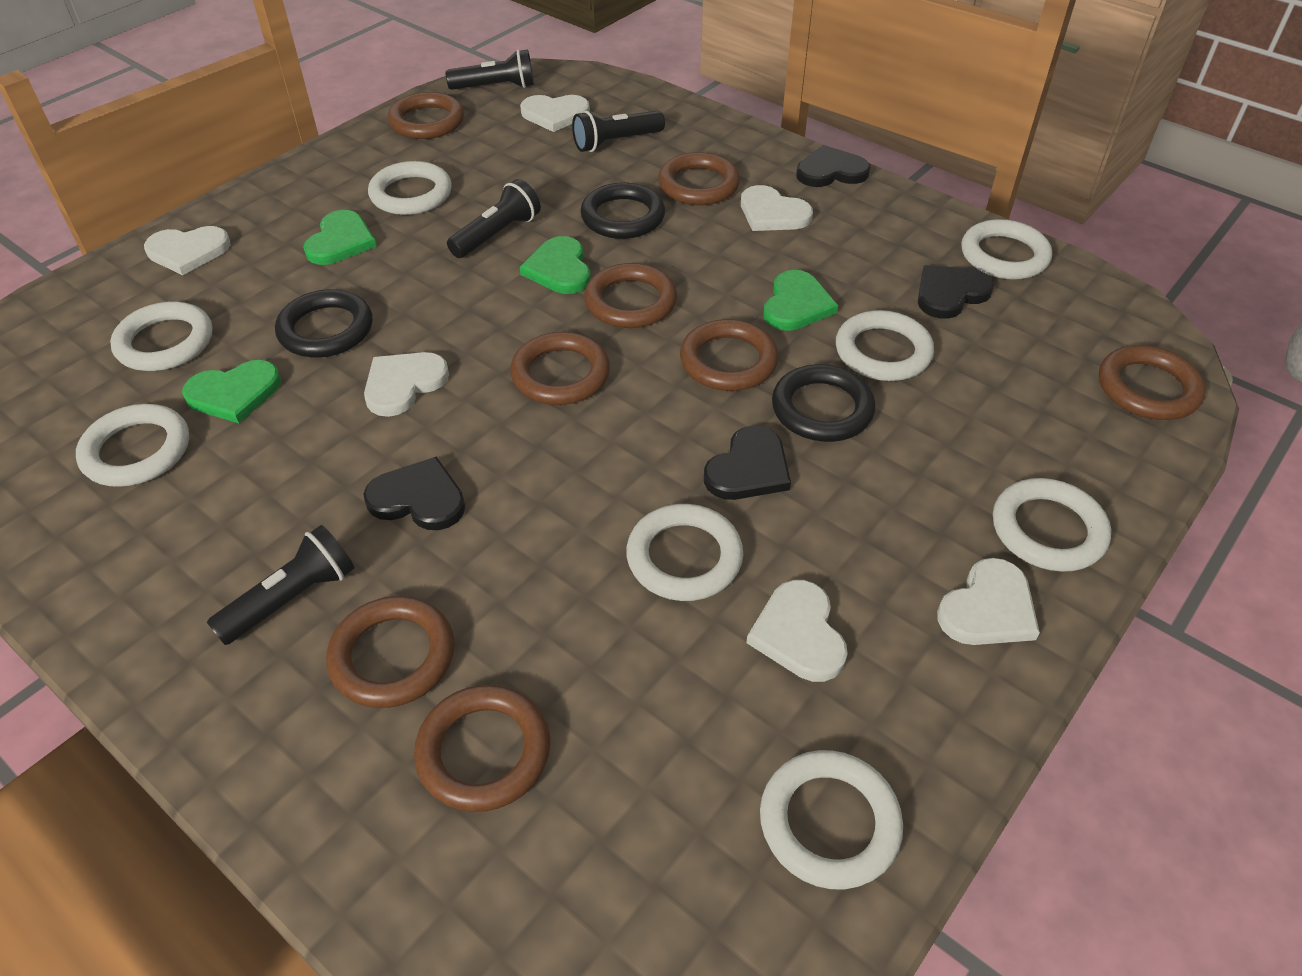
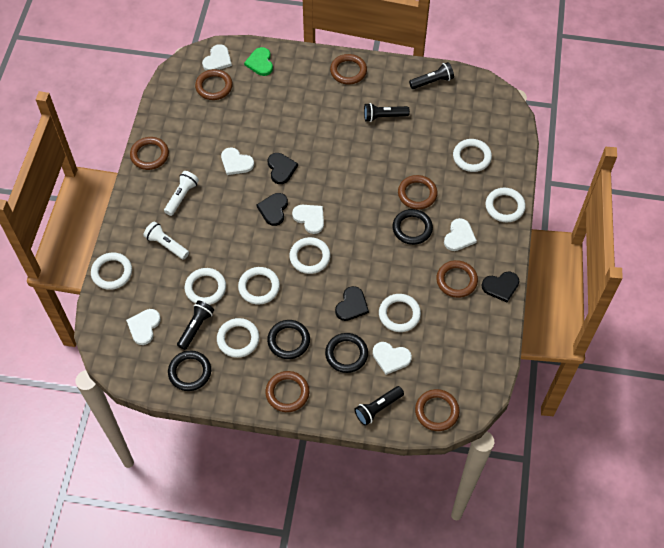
black ring: [275,289,372,358] [580,183,665,239] [772,364,876,442] = 3 -> [168,351,211,391] [267,320,310,359] [325,333,368,373] [392,209,433,245] = 4
brown ring: [326,596,455,708] [388,92,464,139] [414,685,550,812] [510,332,610,405] [584,263,677,328] [658,152,740,205] [680,319,779,391] [1099,345,1206,420] = 8 -> [130,137,169,170] [195,69,233,100] [266,371,309,412] [330,54,367,85] [398,175,438,210] [415,389,460,431] [436,260,478,298] = 7
green heart: [182,360,281,423] [303,210,377,265] [520,236,591,294] [763,270,838,331] = 4 -> [244,47,273,76] = 1
white flashlight: none = 0 -> [143,222,189,260] [164,171,199,216] = 2

